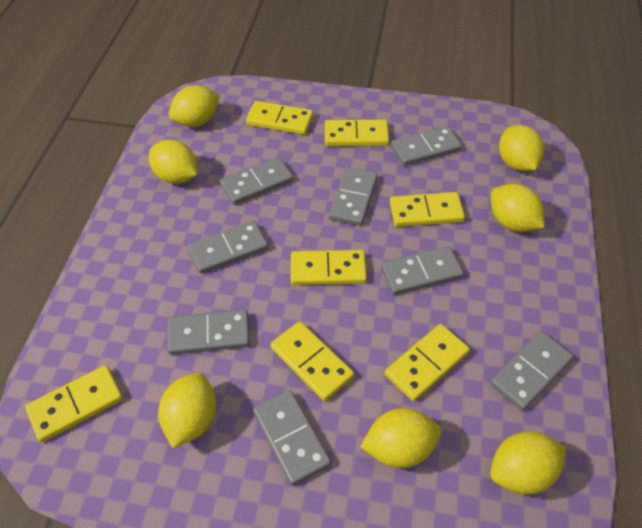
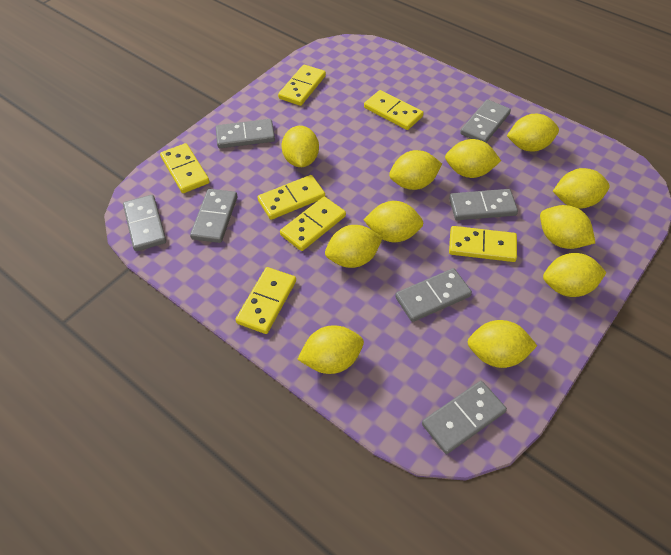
grey domino: [167,310,250,355] [188,221,268,274] [220,157,294,205] [253,390,331,486] [329,167,378,226] [381,246,464,295] [391,126,462,166] [490,331,574,411] = 8 -> [123,195,166,251] [190,189,237,243] [216,119,275,148] [395,268,472,322] [422,381,507,454] [449,189,518,220] [460,99,511,143] = 7
yellow lemon: [149,140,197,184] [158,373,216,448] [169,85,220,127] [360,408,441,468] [490,432,566,495] [491,184,545,232] [499,125,544,171] = 7 -> [281,126,319,167] [297,325,364,374] [325,225,383,268] [363,201,424,242] [389,150,442,190] [445,139,501,178] [468,320,537,368] [507,114,559,152] [540,205,595,249] [543,253,607,297] [553,168,610,208] = 11

